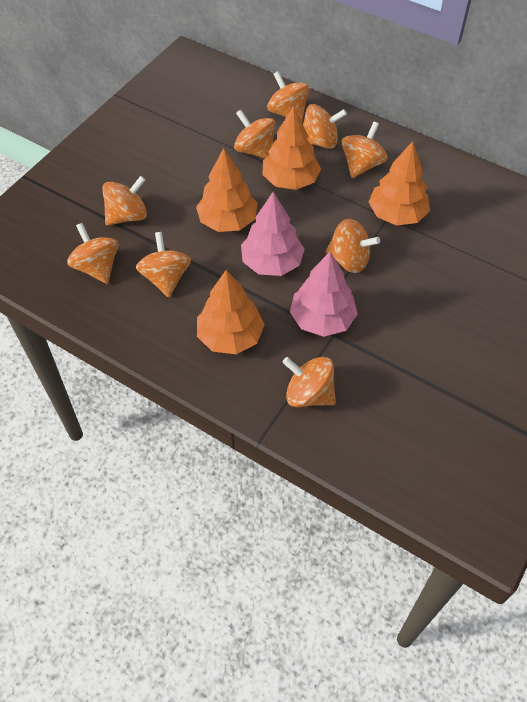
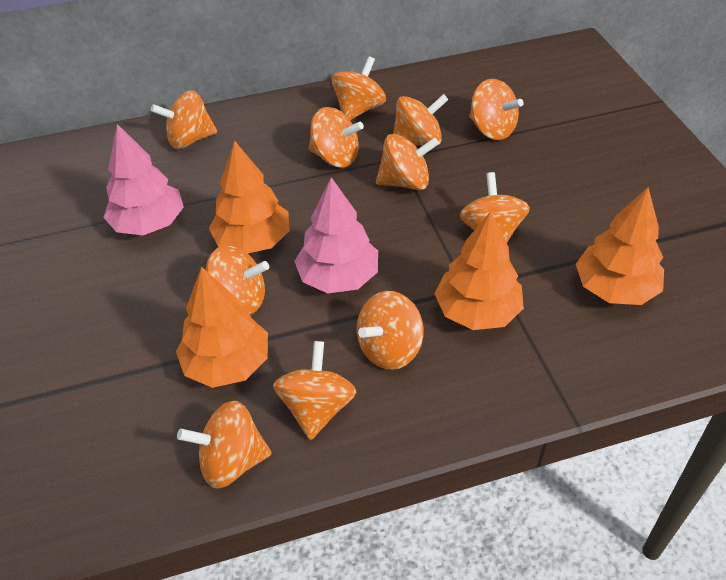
orange spinning top: [67,223,118,284] [102,176,147,226] [136,232,191,297] [234,109,275,159] [267,71,310,122] [282,357,336,407] [303,104,347,149] [326,219,380,273] [341,122,388,178] = 9 -> [151,90,217,149] [177,401,272,489] [206,245,269,314] [273,341,356,440] [308,107,364,168] [332,56,386,120] [357,291,424,370] [376,134,439,190] [393,94,448,146] [460,172,530,243] [469,79,524,140] = 11

